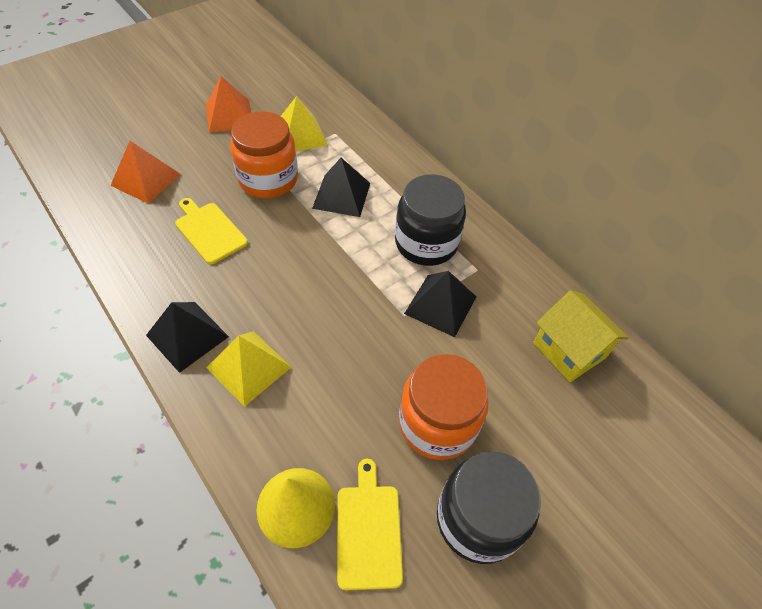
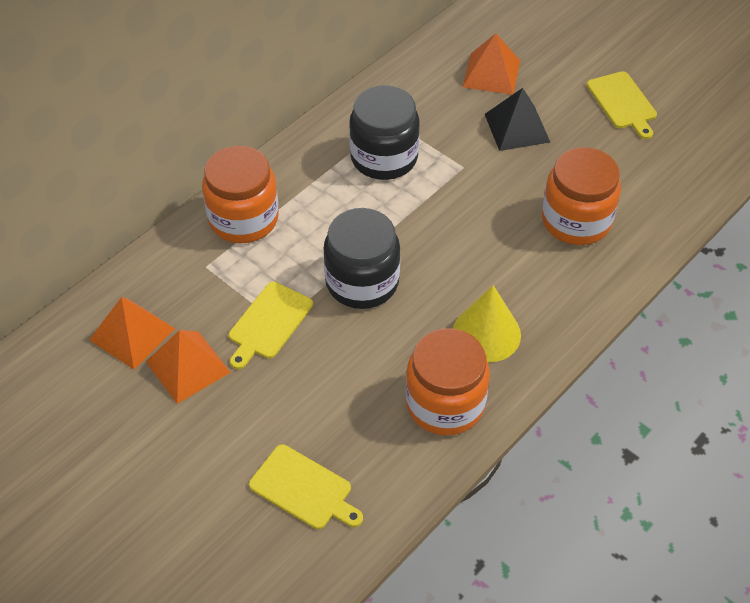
black pyramid: [146,302,229,373] [312,158,370,217] [404,271,476,337] = 3 -> [485,88,550,151] = 1
orange jar: [230,111,298,198] [399,354,489,460] = 2 -> [202,146,279,243] [405,328,490,436] [542,147,621,245] = 3
orange pyramid: [110,141,180,204] [206,76,251,133] = 2 -> [89,297,175,369] [146,330,231,404] [463,33,520,95] = 3
yellow cutting board: [175,198,248,264] [337,459,403,590] = 2 -> [229,282,313,369] [249,444,363,529] [587,71,657,139] = 3
yellow house: [533,290,629,382] = 1 -> none = 0
yellow pyramid: [206,331,291,407] [281,96,328,152] = 2 -> none = 0

